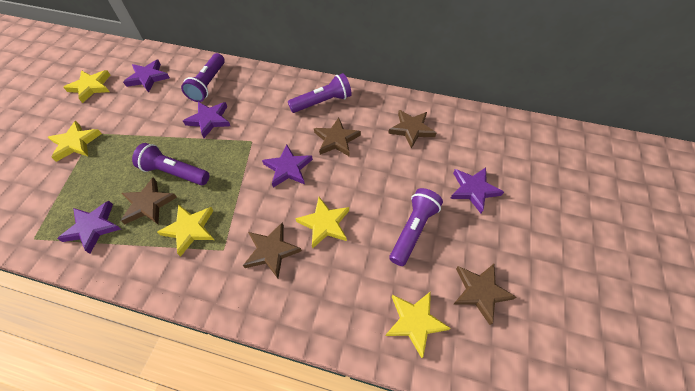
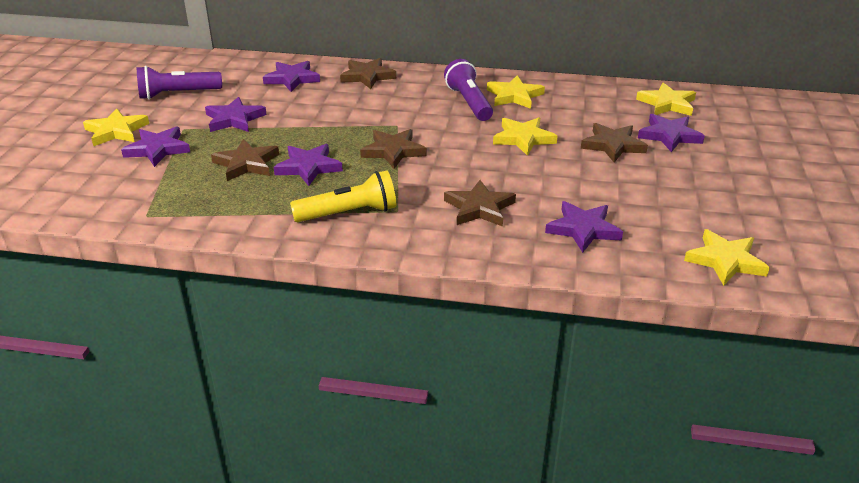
purple flashlight: [132,143,209,185] [181,53,225,102] [288,73,352,113] [389,188,443,266] = 4 -> [137,66,222,100] [444,59,493,121] = 2
purple star: [57,201,121,254] [123,60,170,92] [183,102,230,138] [262,144,313,187] [450,167,504,213] = 5 -> [121,126,190,167] [205,97,267,132] [263,61,320,92] [274,144,343,186] [545,201,623,253] [638,114,705,152] = 6
yellow flashlight: none = 0 -> [290,170,396,222] = 1

